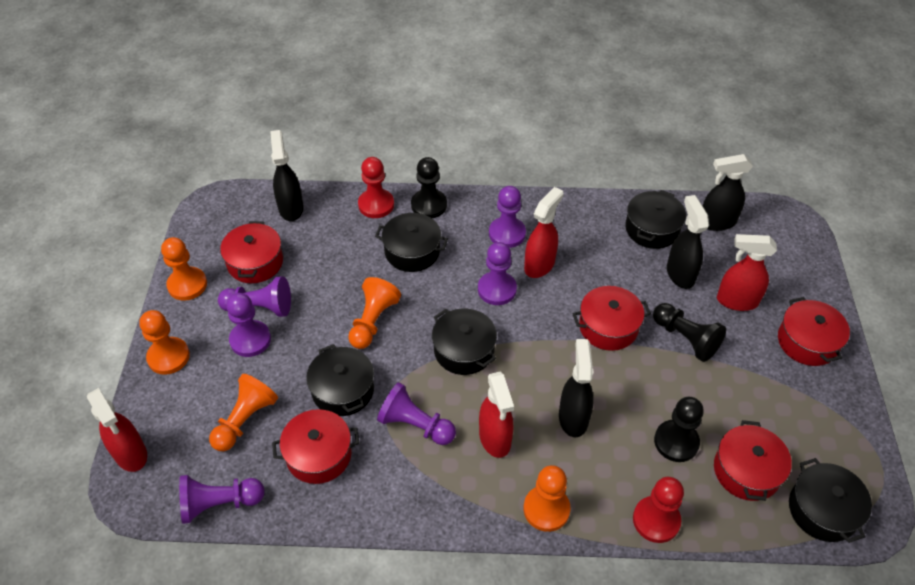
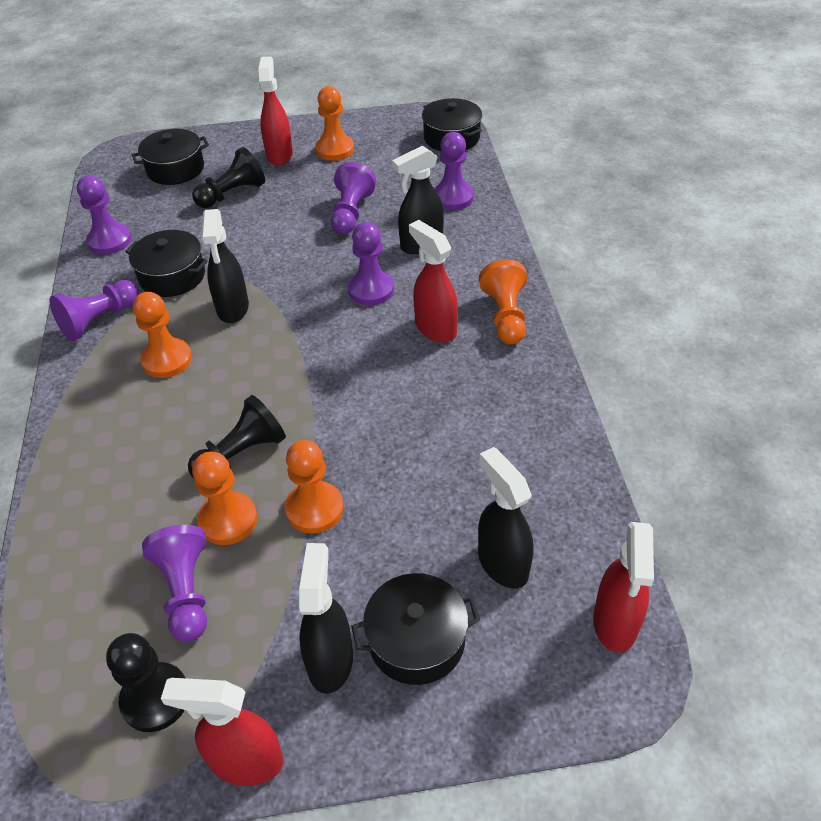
black pot: [306,344,374,416] [375,213,448,272] [432,309,497,375] [625,190,686,249] [789,458,872,543] = 5 -> [125,230,208,297] [132,129,209,185] [351,573,480,685] [422,98,482,151] = 4
red pawn: [358,157,394,218] [633,477,684,543] = 2 -> none = 0
red pot: [220,221,283,283] [272,409,359,484] [573,286,651,351] [714,420,792,501] [778,297,850,366] = 5 -> none = 0

